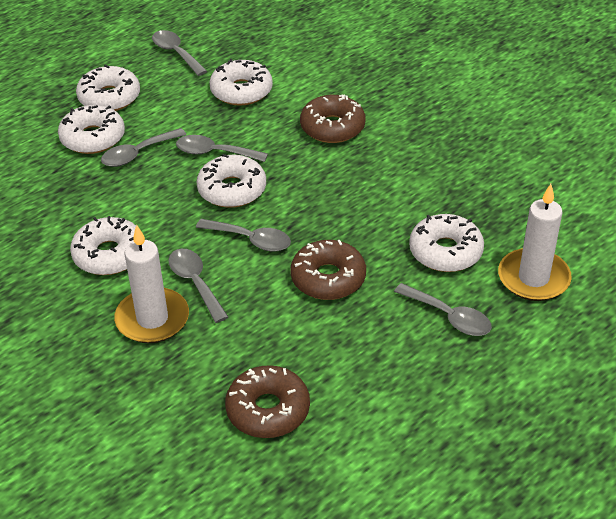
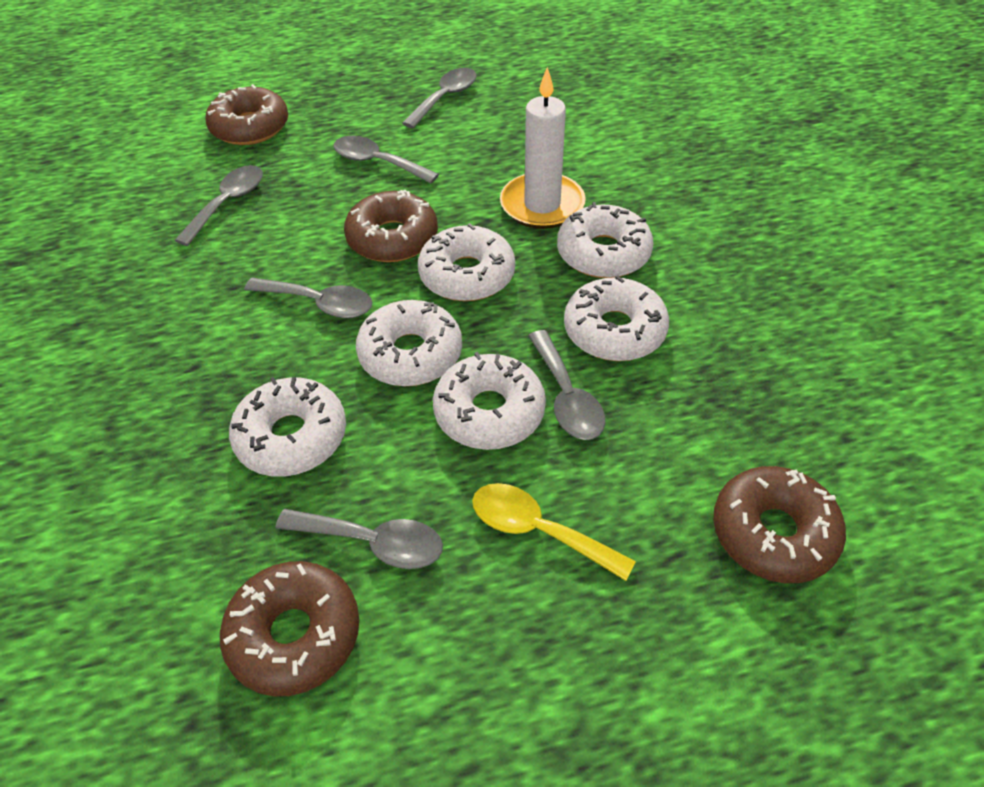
brown donut: [225,365,310,438] [290,240,366,300] [300,94,365,143] = 3 -> [205,84,288,145] [220,561,359,696] [344,190,438,262] [713,466,846,583] = 4
white candle: [114,225,189,343] [498,184,572,301] = 2 -> [500,67,586,229] = 1
yellow spoon: none = 0 -> [472,483,636,581] = 1

